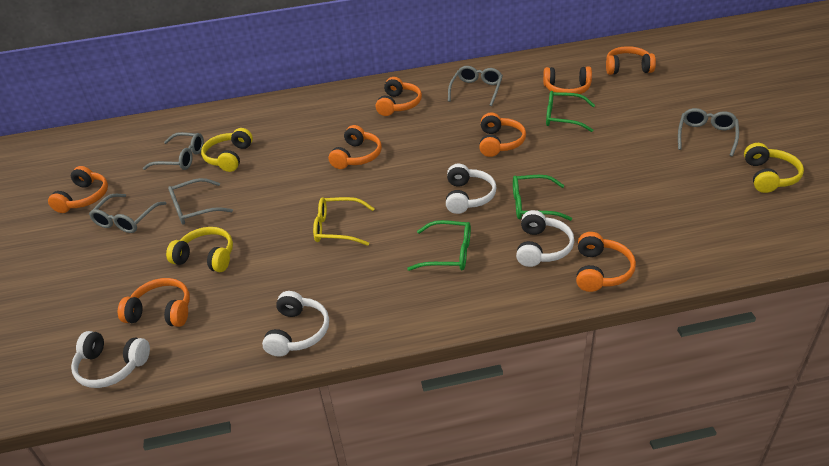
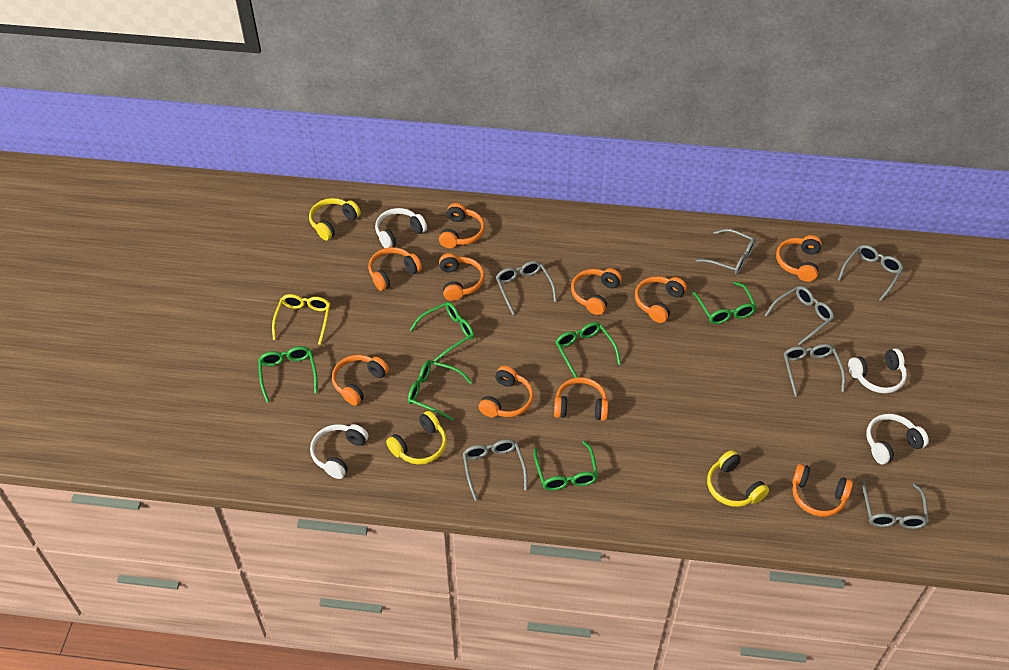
green glasses: [407,220,471,271] [513,175,572,221] [546,91,595,132] = 3 -> [258,346,317,403] [408,360,472,421] [410,302,474,362] [534,441,598,491] [555,322,621,378] [692,282,757,324] = 6
grey glasses: [89,194,167,233] [143,132,204,170] [168,178,233,225] [448,66,503,106] [678,108,739,157] = 5 -> [463,439,527,501] [496,261,557,315] [696,229,756,274] [765,286,834,345] [784,344,845,397] [838,245,904,301] [862,480,929,529] = 7
orange headphones: [48,166,108,213] [118,278,190,327] [329,125,382,169] [376,77,422,116] [479,112,526,157] [543,67,592,94] [576,232,636,292] [606,46,656,75] = 8 -> [332,355,389,406] [368,247,422,291] [439,203,485,248] [439,253,485,301] [479,366,534,417] [554,377,608,421] [571,268,622,315] [635,276,687,323] [776,235,822,282] [792,464,853,517] = 10

